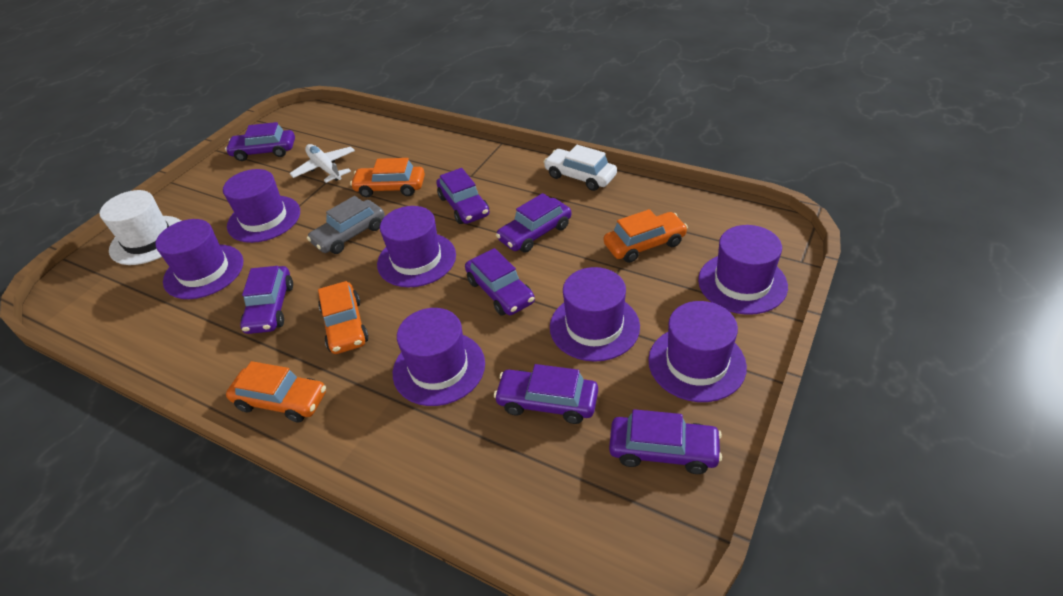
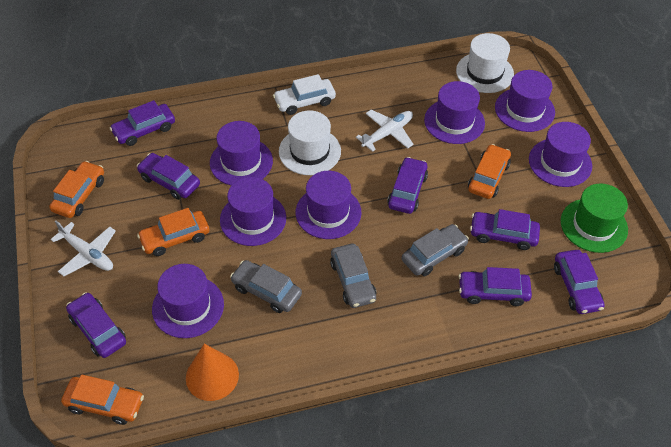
green hat: none = 0 -> [561,184,628,253] = 1
grey car: [307,196,385,254] = 1 -> [230,260,302,313] [330,244,376,308] [402,224,469,276] = 3
orange cone: none = 0 -> [186,344,239,401] = 1
white hat: [99,190,181,265] = 1 -> [279,110,341,175] [456,33,514,93] = 2
white plane: [290,144,355,183] = 1 -> [50,221,116,276] [356,110,414,152] = 2

